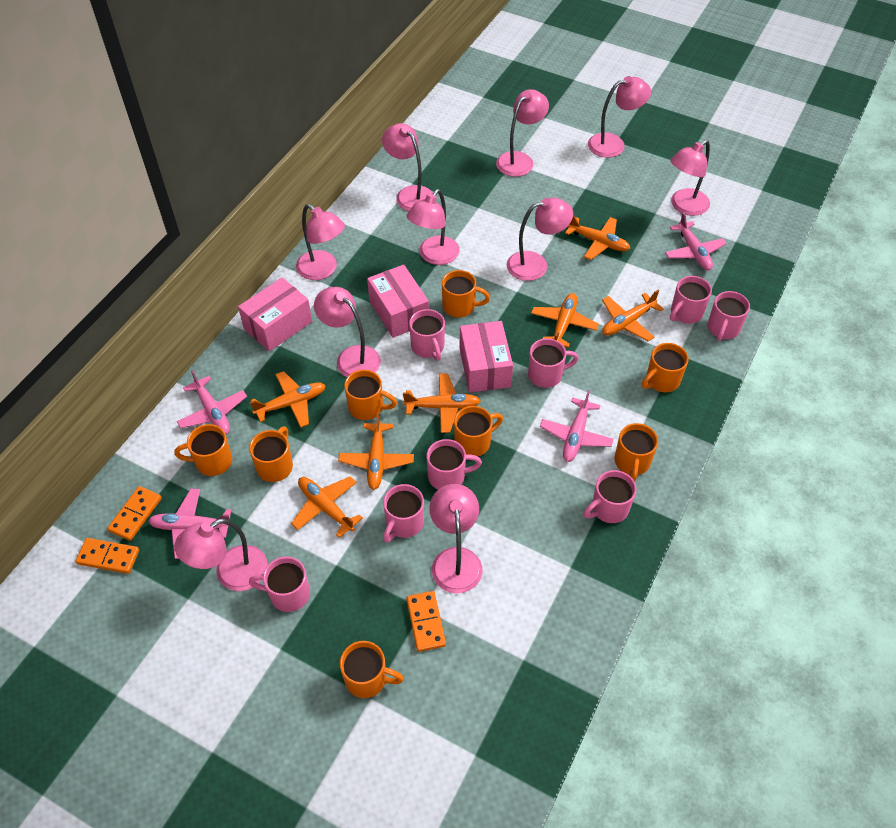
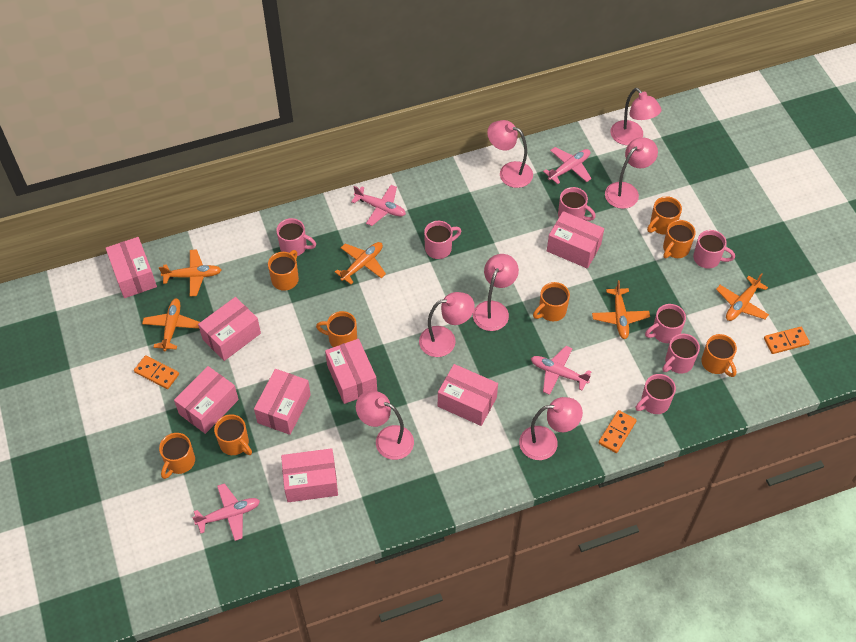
orange plane: [250,371,326,428] [291,476,363,538] [338,412,414,490] [403,373,481,433] [531,293,599,348] [565,215,630,260] [602,290,664,342] = 7 -> [142,298,200,351] [159,249,221,297] [335,242,386,284] [592,280,650,339] [716,273,769,321] = 5
pink box: [238,277,312,351] [367,265,429,338] [460,321,513,393] = 3 -> [106,237,157,298] [174,366,239,434] [198,297,261,361] [254,369,311,435] [281,448,338,502] [325,339,377,404] [438,364,498,426] [547,211,604,269] = 8
pink lamp: [174,518,268,591] [296,204,345,280] [314,287,381,377] [382,123,433,211] [407,189,460,265] [430,484,482,593] [496,89,549,177] [507,198,573,281] [588,76,651,158] [670,140,710,216] = 10 -> [356,391,414,460] [419,292,475,357] [473,254,519,331] [487,120,533,188] [519,397,583,460] [605,137,658,209] [611,88,662,145] = 7
pink mug: [249,557,310,612] [383,484,424,543] [409,309,445,361] [427,439,482,490] [528,338,579,388] [584,470,637,523] [670,276,712,323] [708,291,750,341] = 8 -> [276,218,316,256] [424,221,461,259] [558,187,596,221] [636,374,676,414] [645,304,686,343] [662,334,700,374] [693,230,735,268] = 7

